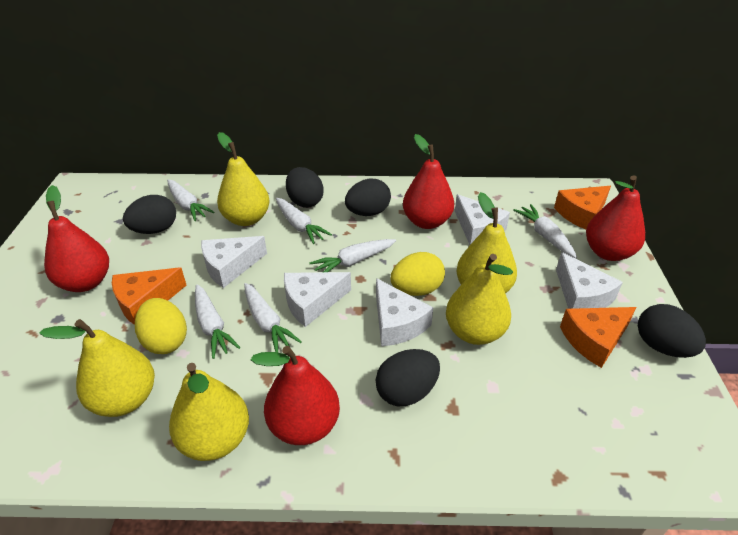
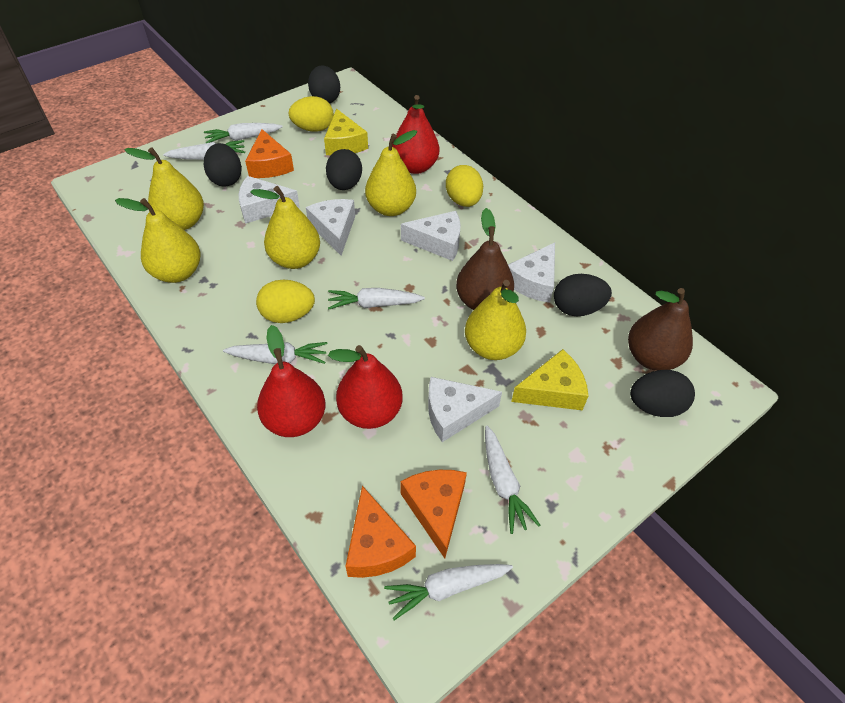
brown pear: none = 0 -> [456,208,514,310] [628,288,693,371] = 2
red pear: [44,185,109,292] [251,346,340,445] [403,134,454,229] [586,175,645,261] = 4 -> [257,325,325,437] [328,345,403,429] [392,95,439,174] = 3
yellow cheese: none = 0 -> [324,109,368,155] [511,349,588,411] = 2
yellow egg: [135,298,187,354] [391,252,445,296] = 2 -> [256,280,315,323] [288,96,334,132] [446,165,483,207] = 3

